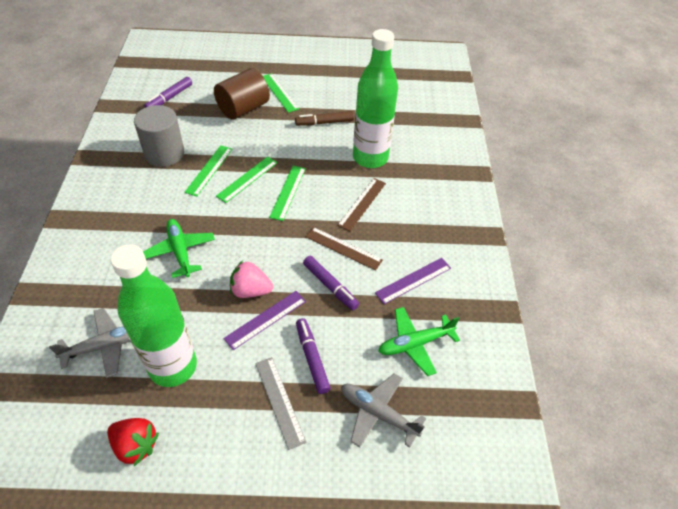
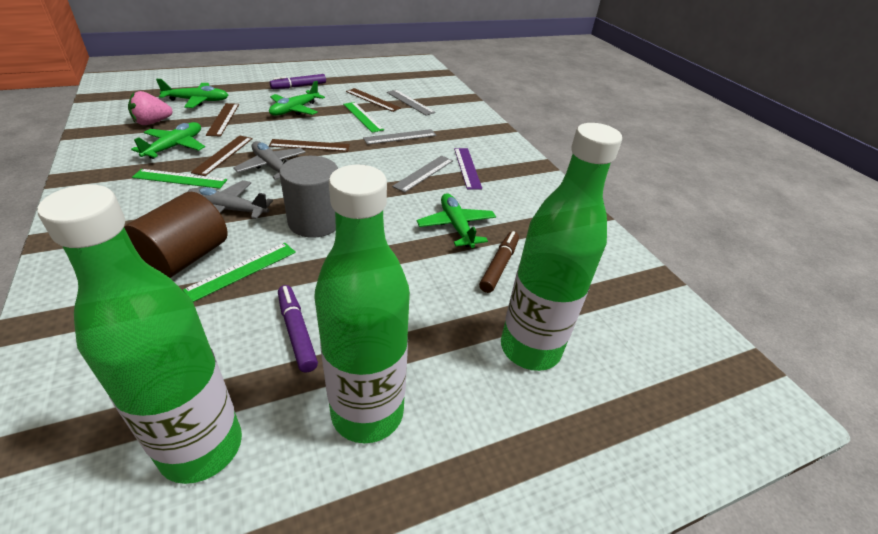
brown ruler: [305,227,383,271] [337,178,386,231] = 2 -> [191,135,253,176] [206,103,239,136] [269,139,350,152] [346,88,401,112] = 4
green bottle: [111,244,197,387] [353,29,398,168] = 2 -> [38,184,242,484] [314,165,410,443] [501,123,622,371] = 3
green plane: [143,219,215,278] [378,307,460,376] = 2 -> [131,122,205,159] [156,79,228,108] [269,81,325,116] [417,193,496,248] = 4
green ruler: [185,145,232,197] [216,156,278,203] [263,73,299,113] [269,166,306,221] = 4 -> [132,169,227,189] [183,243,296,302] [343,102,384,133] = 3
grey ruler: [255,357,306,450] = 1 -> [363,129,436,145] [387,90,435,115] [392,156,453,193] = 3
purple marker: [144,77,192,108] [296,318,331,394] [303,256,359,310] = 3 -> [270,74,326,89] [278,285,318,373] = 2
purple ruler: [223,291,306,350] [375,258,451,304] = 2 -> [454,148,482,189] = 1
red strawberry: [107,418,159,466] = 1 -> none = 0

